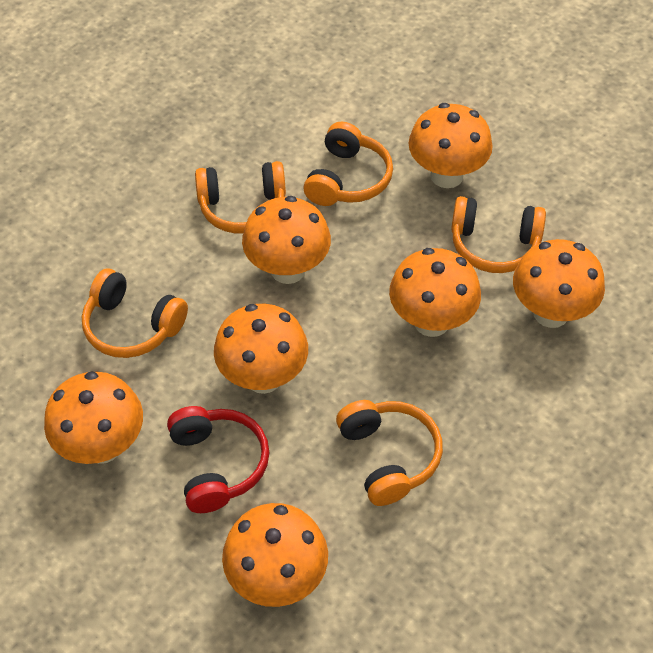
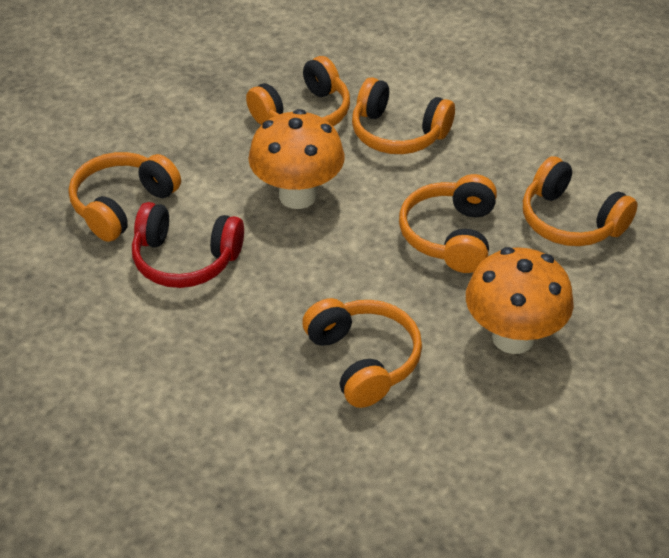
orange headphones: [82,269,188,358] [195,161,286,234] [303,122,393,206] [336,400,443,506] [451,196,546,273] = 5 -> [69,152,181,242] [246,56,350,126] [302,298,422,408] [352,77,455,154] [399,174,497,273] [523,156,638,246] = 6
orange mushroom: [44,372,143,464] [214,304,308,394] [222,503,328,607] [242,196,331,284] [389,248,481,337] [409,103,493,188] [513,239,605,328] = 7 -> [248,109,345,209] [466,247,574,354] = 2

